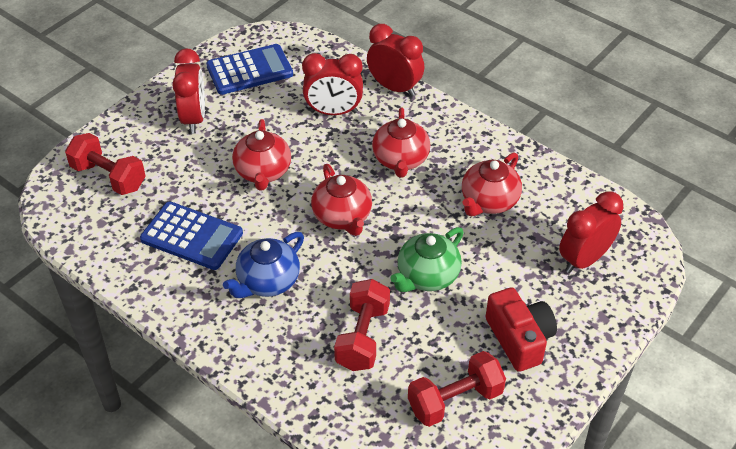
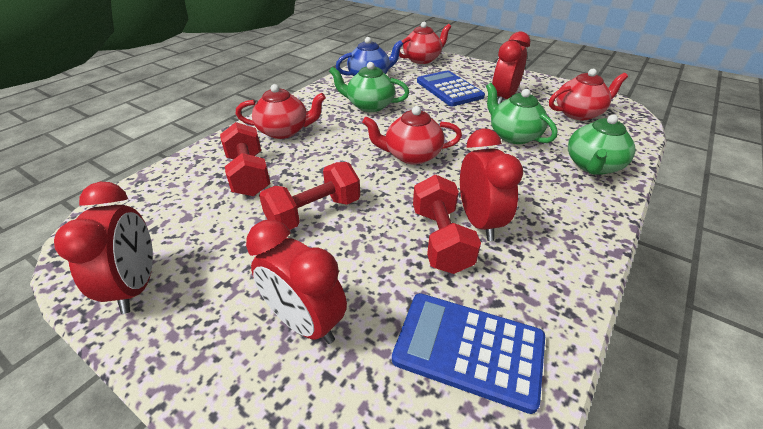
green teapot: [390,227,464,292] = 1 -> [329,62,409,112] [486,83,557,144] [568,115,635,175] = 3
red camera: [486,287,557,372] = 1 -> none = 0

